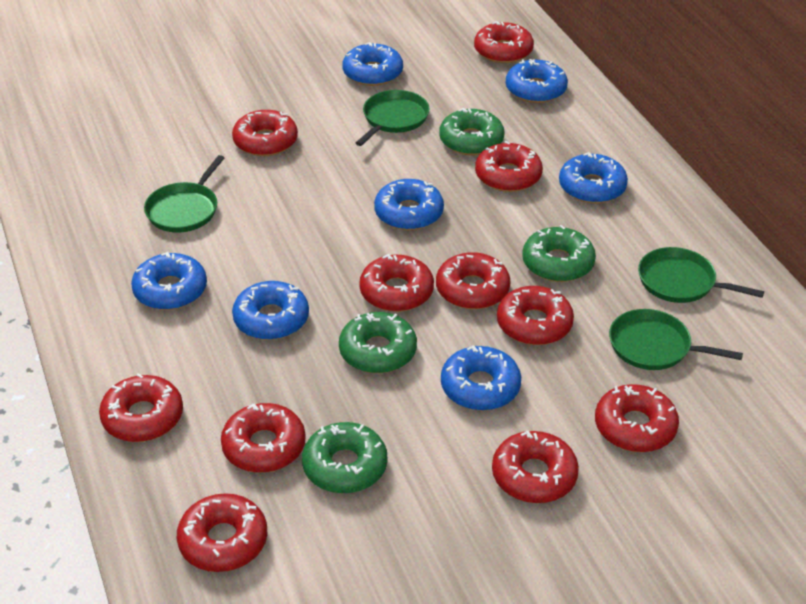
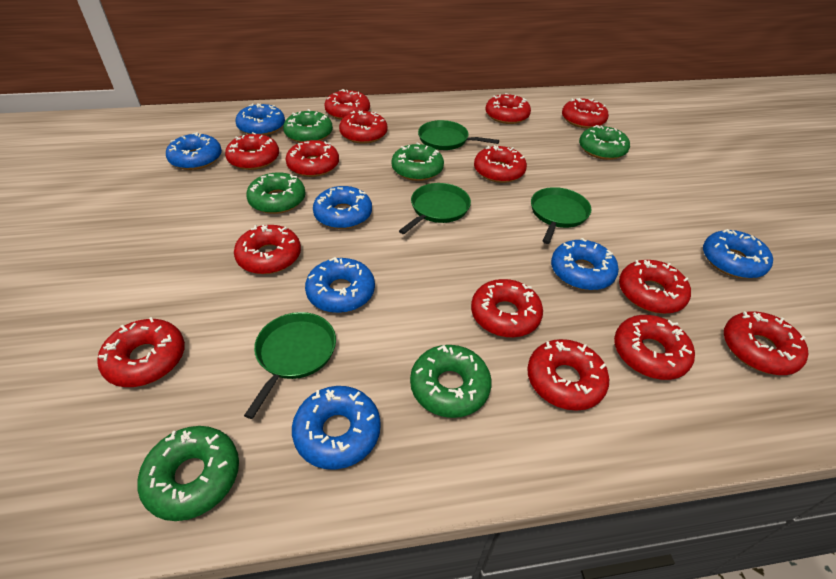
green donut: [302,422,387,493] [339,312,417,373] [439,108,504,155] [522,225,596,282] = 4 -> [137,426,239,521] [246,172,306,214] [283,109,333,143] [392,142,444,181] [410,345,492,418] [579,125,630,160] = 6
red donut: [99,373,183,442] [177,493,268,572] [221,403,306,473] [232,110,298,156] [359,254,434,312] [436,252,510,309] [474,21,534,63] [475,141,543,192] [492,431,579,503] [497,286,574,345] [595,384,679,452] = 11 -> [97,317,185,387] [225,132,279,170] [234,225,301,274] [286,140,339,177] [324,89,370,120] [339,110,388,144] [471,279,543,337] [474,145,527,183] [486,93,531,124] [527,339,609,411] [562,98,609,129] [614,315,695,380] [619,260,691,314] [724,311,808,375] = 14

